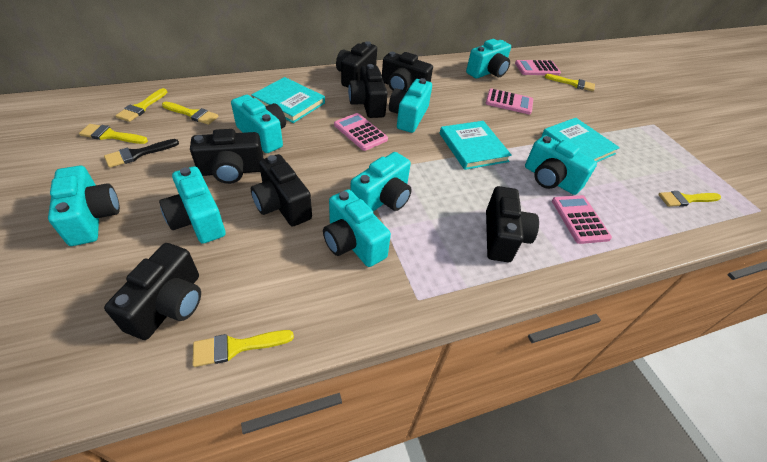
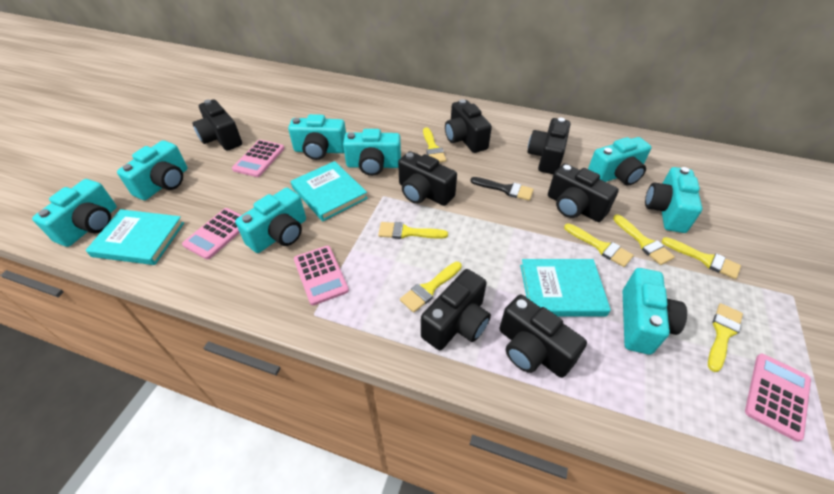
yellow brush: [79,124,148,144] [115,88,168,122] [162,102,219,125] [193,330,294,367] [545,74,595,92] [658,191,721,207] = 6 -> [378,222,448,239] [400,262,462,313] [423,127,446,163] [564,223,634,267] [613,214,675,265] [661,237,741,279] [708,303,743,372] = 7

